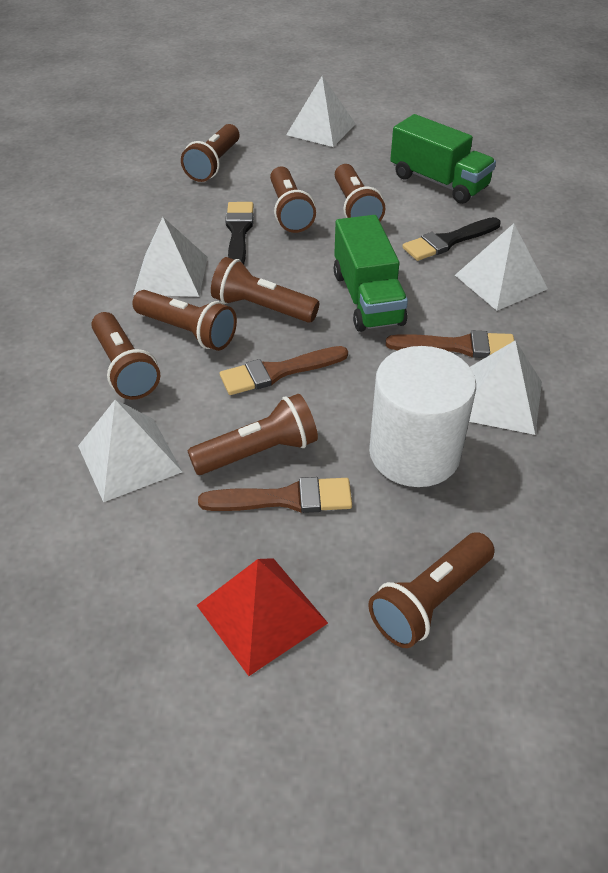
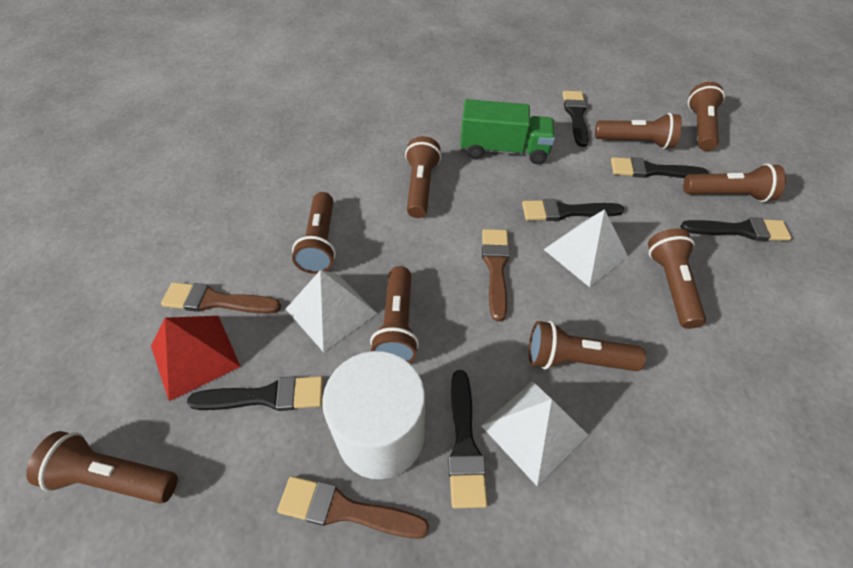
black brush: [225,202,254,265] [402,217,501,261] = 2 -> [187,376,323,411] [448,370,487,508] [522,199,624,221] [563,91,589,147] [611,157,708,178] [680,217,791,241] = 6
brown flashlight: [91,312,160,400] [132,290,237,351] [181,124,240,182] [187,394,318,475] [211,257,319,323] [270,167,316,233] [335,164,385,221] [368,532,495,648] = 8 -> [26,431,178,504] [292,192,336,274] [370,266,419,363] [405,136,441,218] [529,321,646,371] [595,113,682,149] [648,228,706,329] [683,163,786,202] [688,82,725,151] = 9
green truck: [334,215,408,332] [390,114,496,204] = 2 -> [460,99,555,164] = 1
white pyramid: [78,400,182,502] [133,217,208,297] [286,76,356,147] [455,223,548,310] [469,340,542,435] = 5 -> [286,270,377,352] [481,381,588,486] [543,209,628,287] = 3

